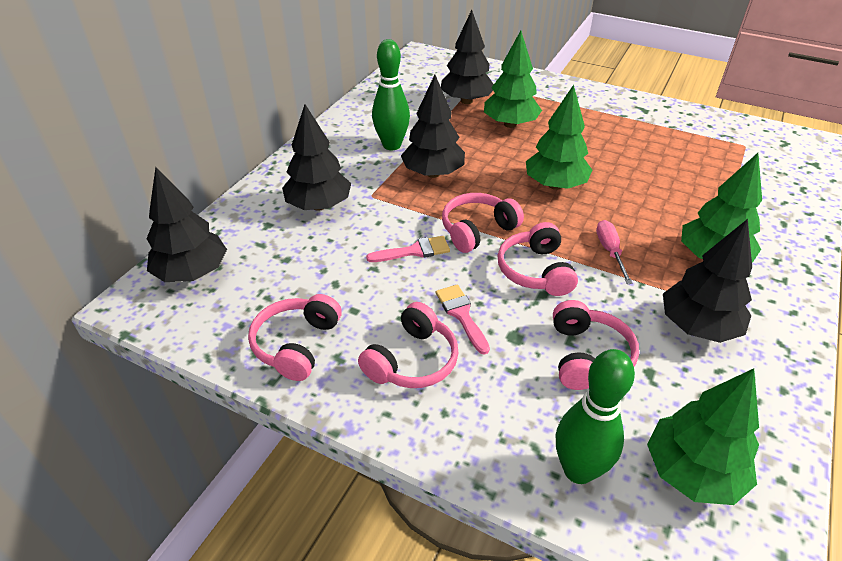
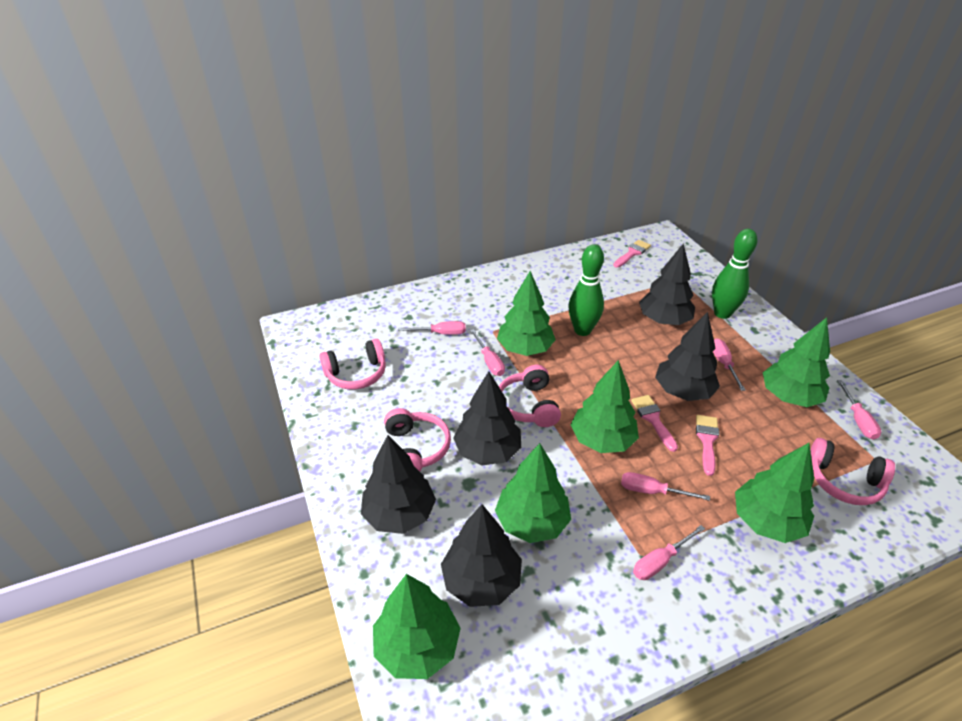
green tree: [484,31,542,128] [526,85,592,190] [647,369,759,505] [681,153,762,263] = 4 -> [373,574,461,679] [495,443,571,543] [497,271,556,356] [571,360,639,453] [735,443,814,543] [763,317,830,407] = 6
pink brush: [366,236,450,262] [436,285,490,355] = 2 -> [613,240,651,268] [631,395,678,452] [696,415,719,476] = 3
pink headphones: [248,294,342,381] [358,302,459,388] [442,193,524,253] [497,222,578,296] [553,300,639,390] = 5 -> [320,339,386,390] [384,408,451,471] [499,365,561,427] [810,438,895,505] = 4
pink screwdriver: [596,220,633,284] = 1 -> [398,321,466,335] [470,329,505,376] [621,472,710,501] [633,525,705,580] [713,338,746,391] [837,380,881,440] = 6

